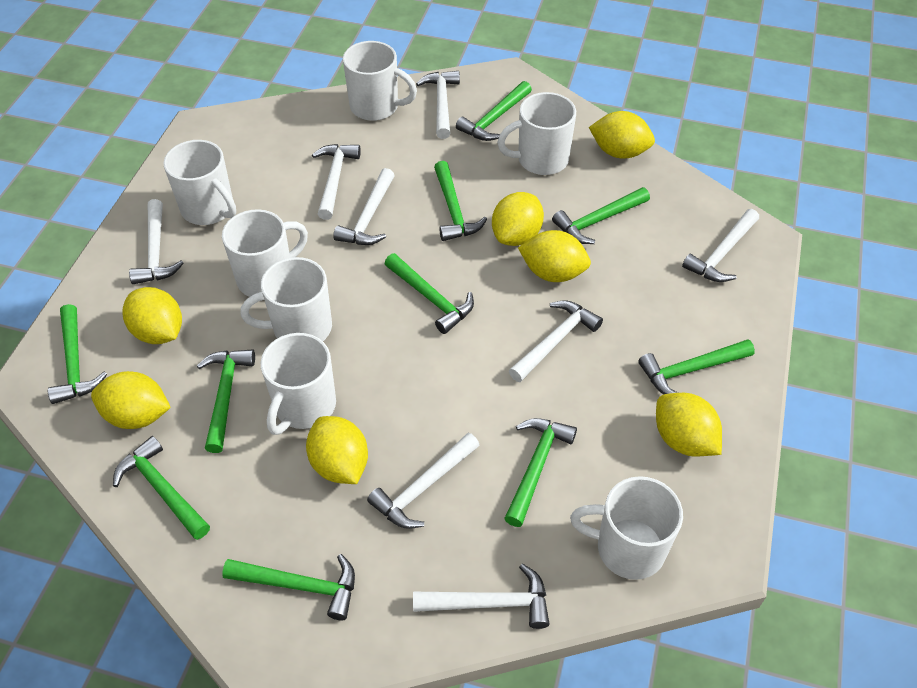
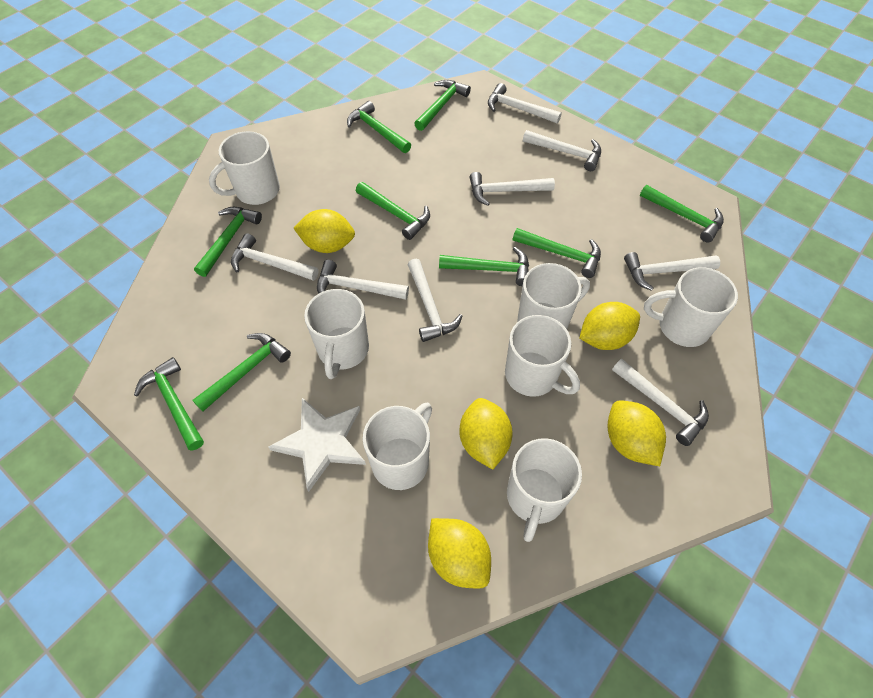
green hammer: [48,304,107,404] [113,436,210,540] [197,349,255,453] [222,554,355,620] [384,253,474,334] [434,161,487,241] [456,81,532,141] [504,418,577,527] [552,187,650,244] [638,339,755,395] = 10 -> [134,357,204,451] [192,333,291,411] [194,207,262,277] [347,101,411,153] [356,182,430,240] [414,80,471,131] [439,247,529,286] [513,228,601,278] [640,185,724,243] = 9
white star: none = 0 -> [268,398,366,492] = 1
yellow lemon: [91,371,171,429] [122,287,182,344] [306,416,368,484] [492,192,544,246] [518,230,591,282] [589,111,655,159] [656,393,722,457] = 7 -> [294,209,355,253] [428,518,491,588] [459,398,513,469] [579,302,640,350] [608,400,666,466] = 5

